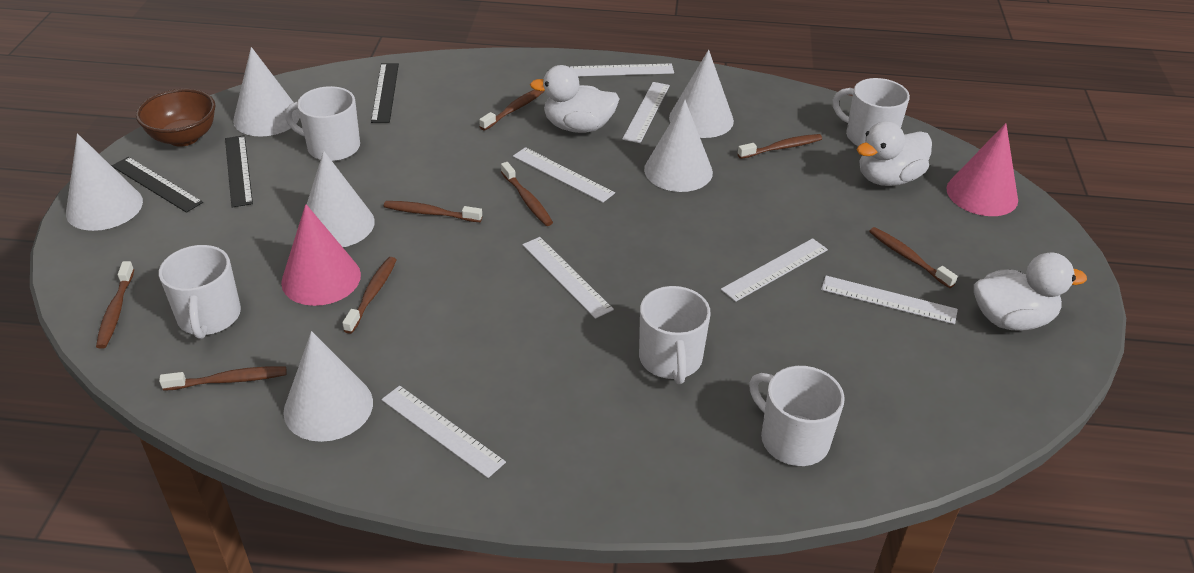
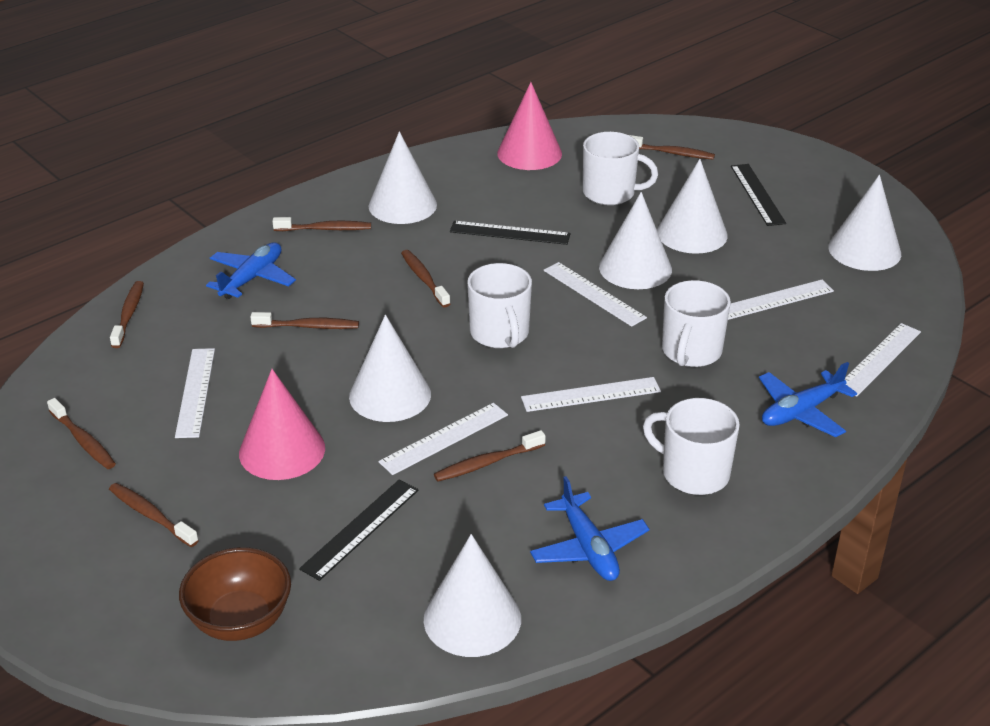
blue plane: none = 0 -> [206,242,296,299] [530,476,649,581] [759,362,857,437] = 3
white duck: [530,65,620,133] [857,121,932,186] [974,252,1087,331] = 3 -> none = 0
white mug: [159,245,241,339] [285,86,360,161] [639,286,711,384] [749,366,845,466] [833,78,910,146] = 5 -> [467,263,532,348] [583,132,658,205] [643,398,740,495] [662,280,731,367] = 4
white ruler: [381,386,506,478] [513,147,615,203] [522,237,614,319] [570,64,674,76] [622,82,670,143] [721,238,828,302] [821,276,958,324] = 7 -> [175,348,215,438] [378,403,508,475] [521,377,661,412] [544,262,647,327] [728,280,834,320] [845,323,921,397] = 6

